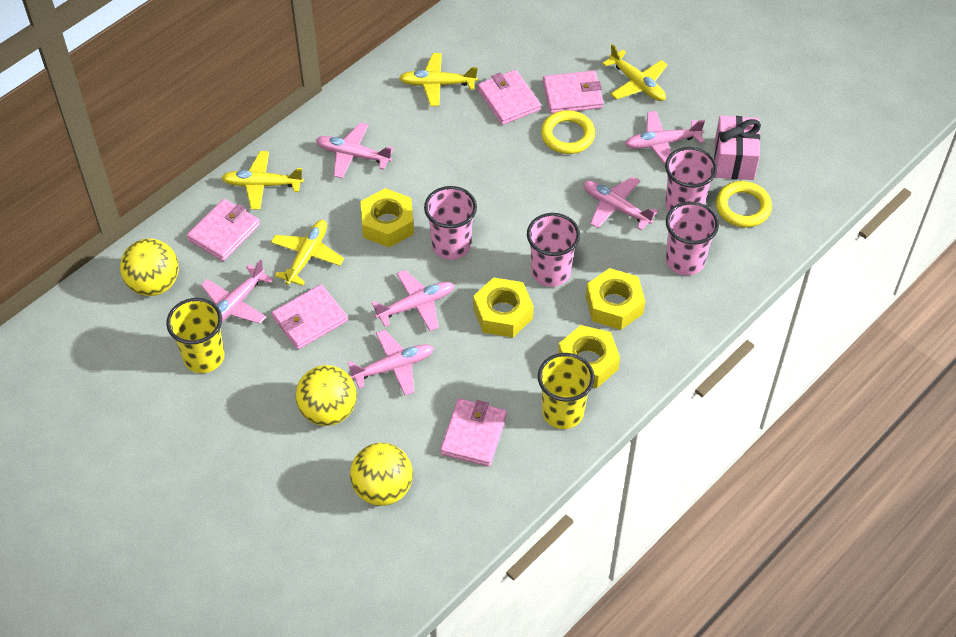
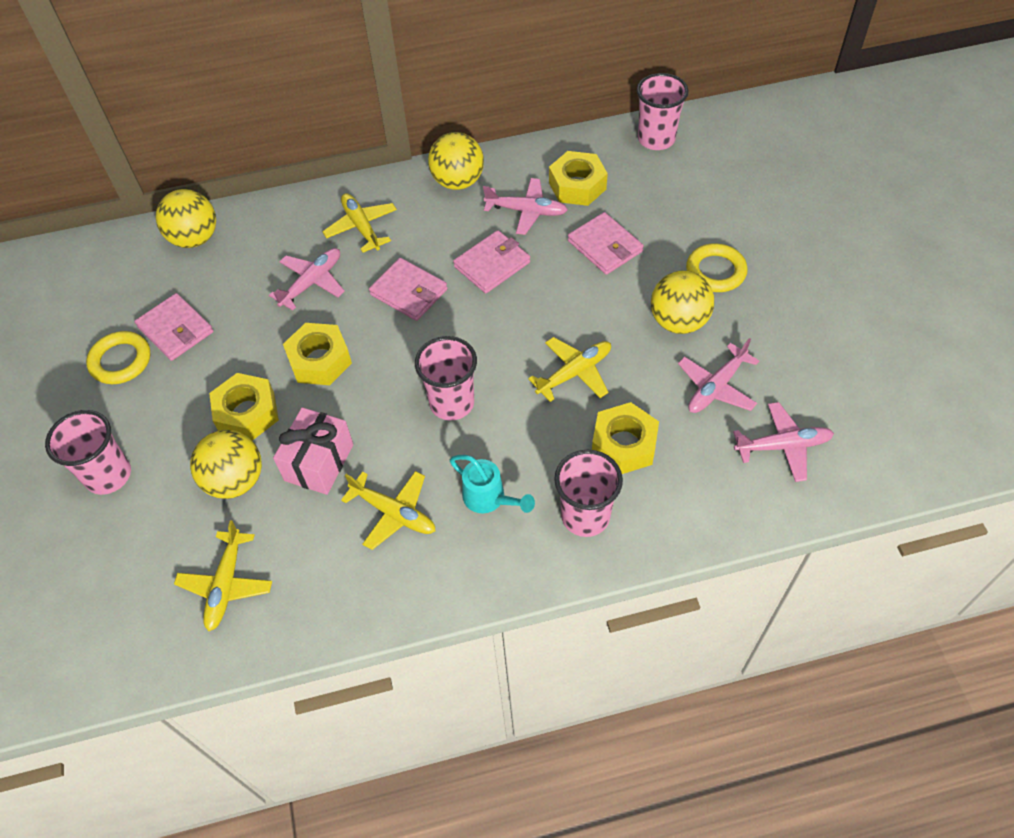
pink plane: [201,259,273,324] [316,122,394,178] [348,330,434,396] [372,270,454,331] [583,177,658,231] [625,111,705,164] = 6 -> [269,248,345,311] [483,178,568,235] [678,338,759,413] [733,402,834,482] = 4
pink wallet: [187,199,260,261] [272,284,348,349] [440,398,507,466] [477,70,541,125] [543,71,603,114] = 5 -> [134,293,214,361] [369,258,448,321] [453,230,530,293] [568,212,644,275] = 4
turquoise watering can: none = 0 -> [450,455,535,513] = 1
yellow ball: [120,238,179,296] [296,365,357,426] [350,443,413,506] = 3 -> [156,189,216,248] [190,430,262,499] [428,132,484,190] [651,271,714,334] = 4
yellow cup: [166,298,224,373] [538,353,595,429] = 2 -> none = 0

